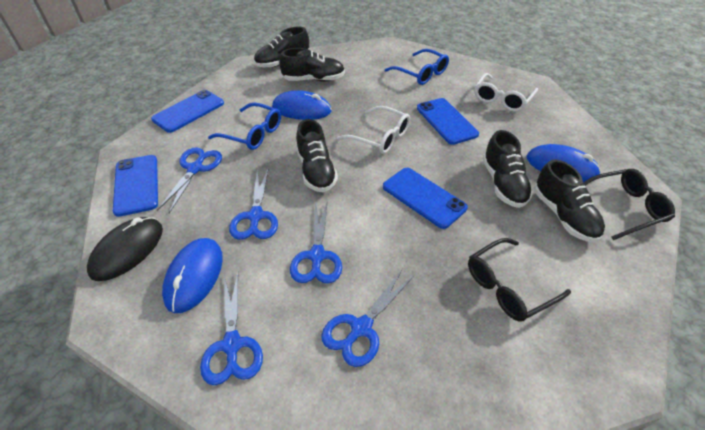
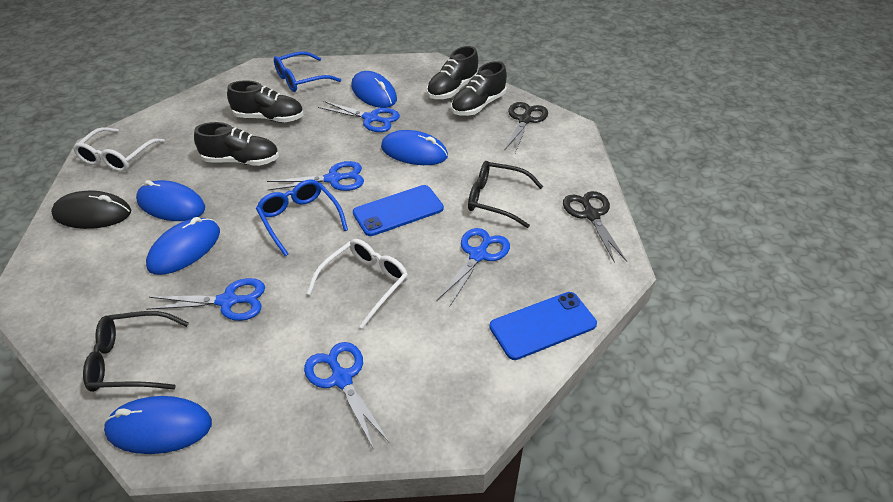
black scissors: none = 0 -> [504,102,548,153] [563,191,627,263] = 2
black shoe: [254,27,309,68] [279,48,345,81] [296,119,338,192] [482,130,533,208] [534,159,605,242] = 5 -> [194,122,279,166] [227,80,304,122] [427,46,478,99] [451,61,507,116] = 4
blue mouse: [162,238,223,313] [272,90,332,120] [526,144,601,182] = 3 -> [104,396,212,454] [136,180,205,221] [146,217,220,275] [351,71,397,108] [381,130,448,165] = 5
blue phone: [113,155,158,217] [151,90,224,133] [383,168,468,229] [417,98,479,145] = 4 -> [353,185,444,236] [489,292,597,360] = 2

